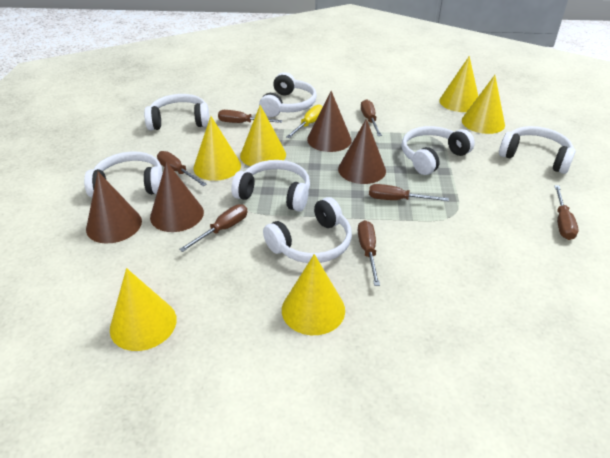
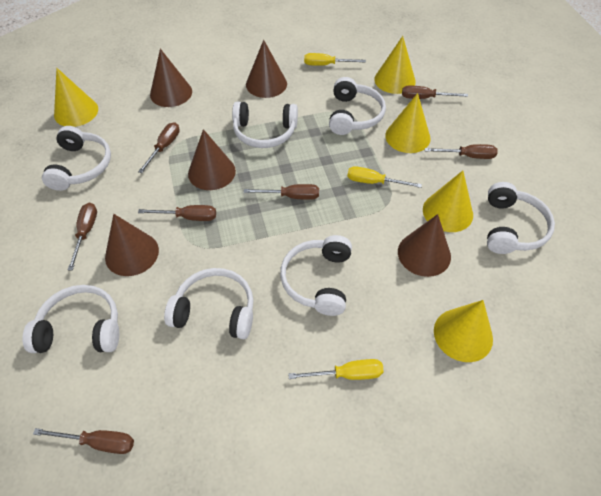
brown cone: [86,172,142,244] [150,161,204,232] [307,91,352,152] [338,119,386,184] = 4 -> [105,214,159,276] [150,49,192,107] [188,129,236,190] [246,40,287,98] [398,214,451,277] = 5
yellow cone: [110,268,177,351] [193,116,241,181] [240,105,286,167] [282,254,345,335] [439,56,478,112] [462,75,505,134] = 6 -> [54,68,98,127] [374,36,416,94] [385,93,430,153] [423,171,473,232] [434,300,493,362] = 5
yellow screwdriver: [286,104,323,138] = 1 -> [288,359,384,380] [304,53,366,66] [347,166,422,188] = 3

